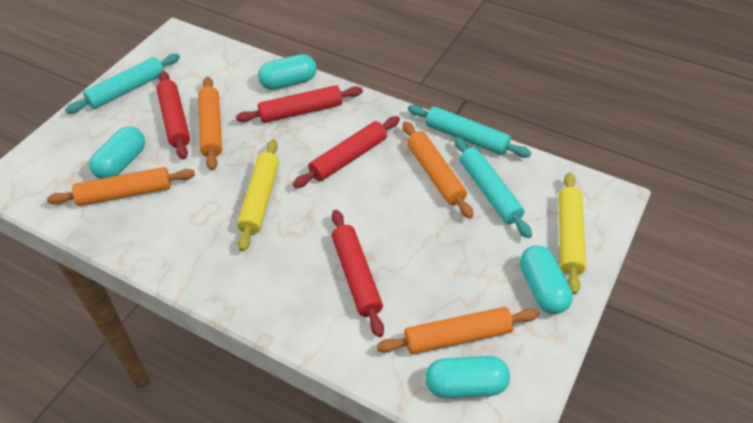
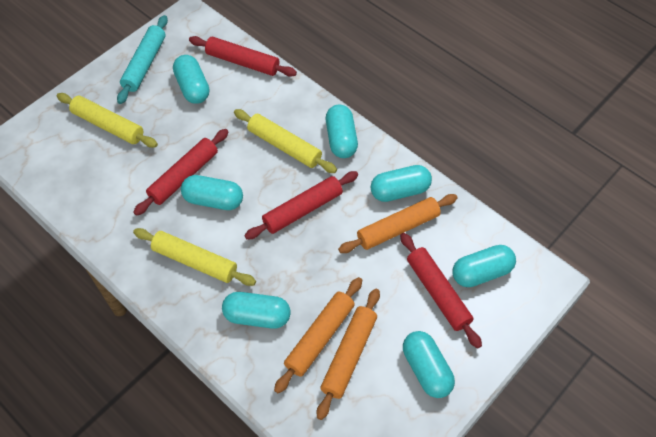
orange rolling pin: [47,167,195,206] [198,77,222,170] [376,307,539,354] [403,121,473,219] = 4 -> [274,277,362,393] [317,288,380,420] [338,194,457,253] = 3
turquoise capsule: [89,126,145,179] [258,54,317,90] [425,356,510,398] [520,245,573,314] = 4 -> [173,55,209,104] [181,175,243,210] [222,292,290,329] [326,104,358,158] [371,165,432,202] [403,331,455,398] [453,245,516,287] = 7
turquoise rolling pin: [65,54,180,114] [408,105,531,158] [454,137,532,238] = 3 -> [117,15,168,104] = 1
yellow rolling pin: [237,139,279,251] [558,173,586,295] = 2 -> [56,93,158,148] [133,228,256,286] [234,109,337,173] = 3

